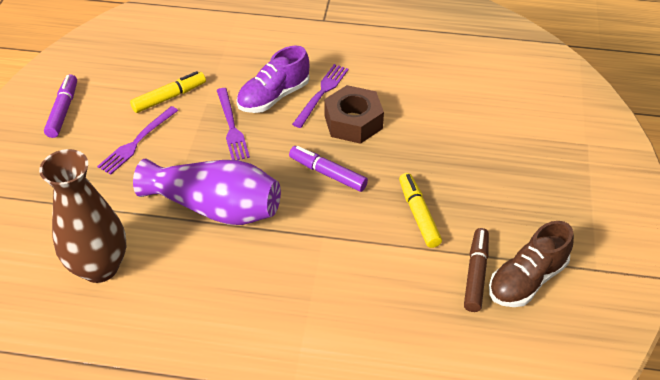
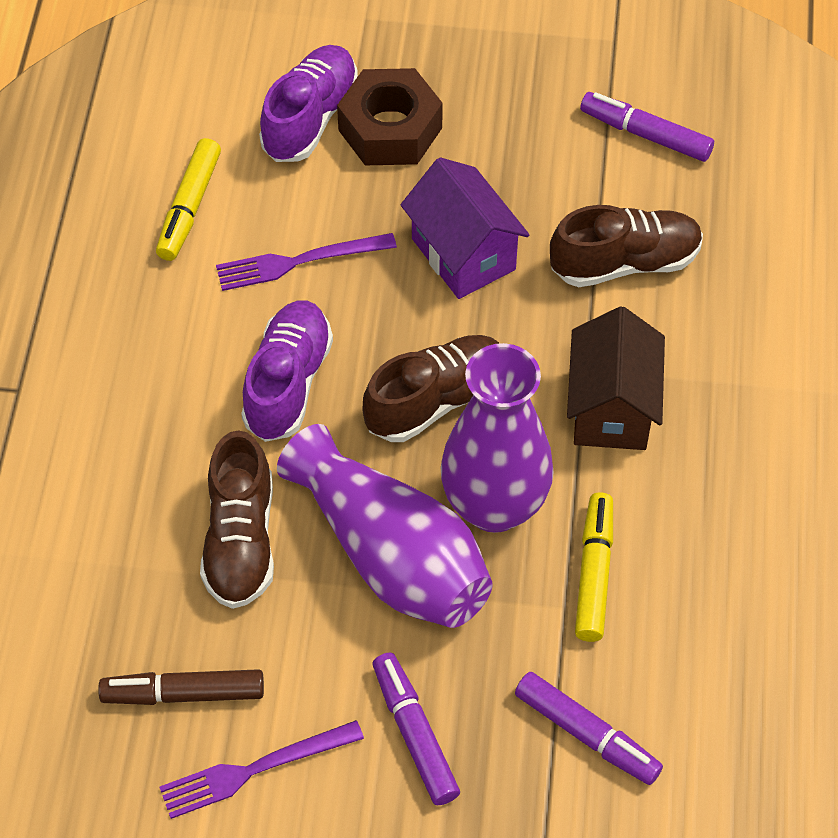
brown house: none = 0 -> [567,306,665,450] = 1
brown shoe: [489,221,574,307] = 1 -> [200,430,274,609] [363,335,500,442] [550,205,703,287] = 3
brown vase: [39,149,126,283] = 1 -> none = 0
purple fork: [97,106,178,175] [217,88,250,160] [292,64,349,128] = 3 -> [159,720,364,819] [216,233,397,291] = 2
purple house: none = 0 -> [401,157,530,299] = 1
purple marker: [44,74,77,138] [289,146,368,192] = 2 -> [373,652,460,805] [515,672,663,785] [580,92,714,162] = 3
purple shoe: [236,45,309,113] = 1 -> [241,300,333,442] [259,45,358,162] = 2
purple vase: [133,158,281,225] = 1 -> [277,424,493,628] [441,343,554,533] = 2

